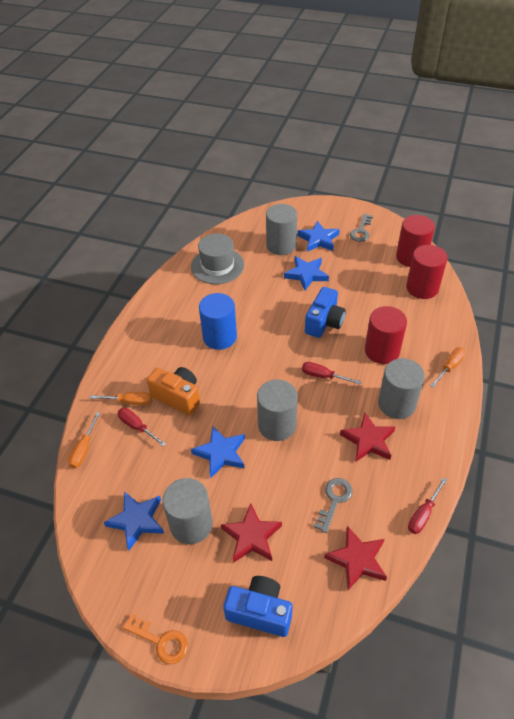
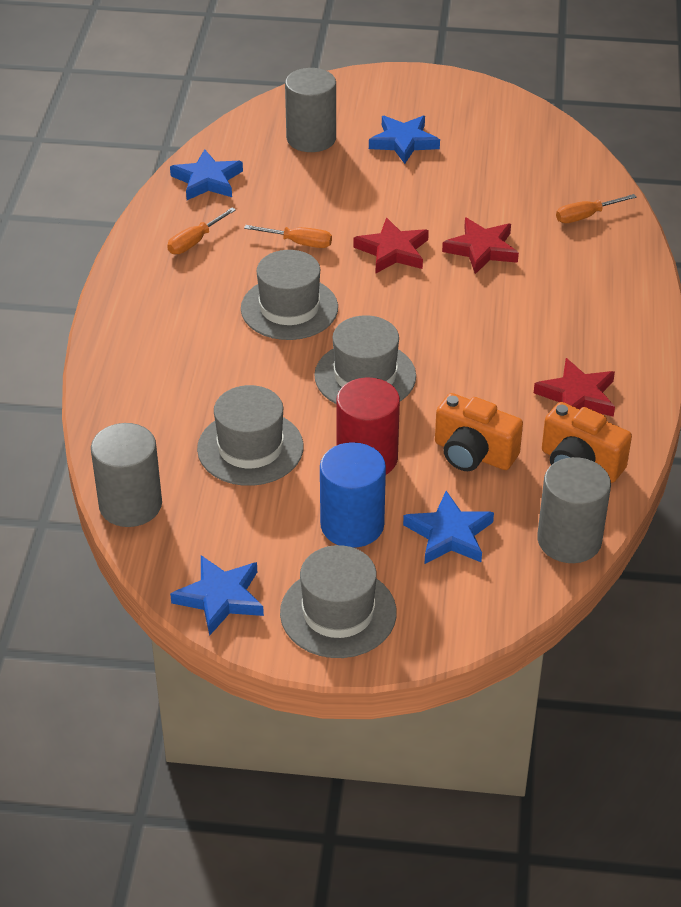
blue camera: [223,576,292,637] [305,287,346,338] = 2 -> none = 0
grey cylinder: [162,478,213,544] [257,379,298,441] [266,204,297,255] [378,358,425,419] = 4 -> [91,423,162,527] [285,68,336,152] [537,457,611,563] = 3
grey hat: [191,233,244,284] = 1 -> [197,385,304,486] [241,250,338,340] [280,545,397,658] [314,315,416,404] = 4
grey key: [314,478,353,533] [350,214,373,242] = 2 -> none = 0
orange camera: [147,367,200,415] = 1 -> [435,393,523,471] [542,402,632,483] = 2
orange key: [122,613,188,664] = 1 -> none = 0
red cylinder: [365,306,407,364] [396,215,435,267] [406,245,448,299] = 3 -> [336,378,400,474] = 1
red screwdriver: [117,408,166,447] [302,362,362,385] [408,477,447,534] = 3 -> none = 0

